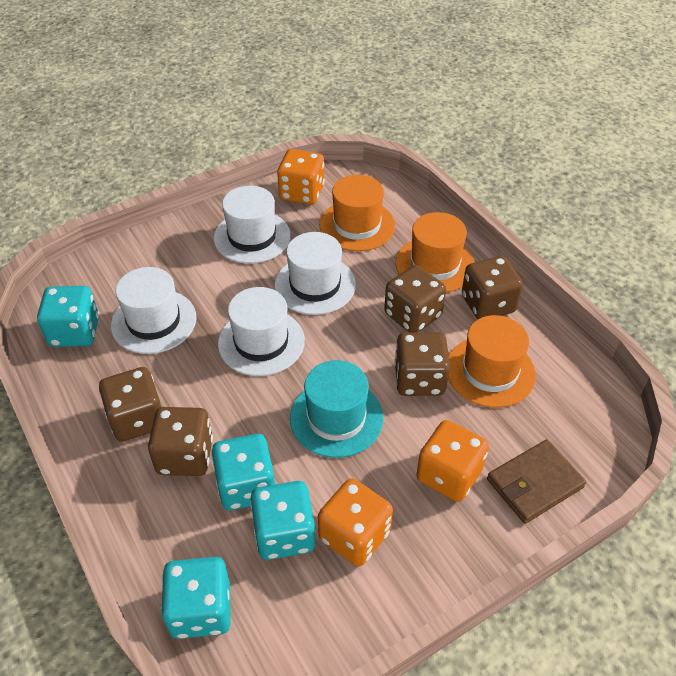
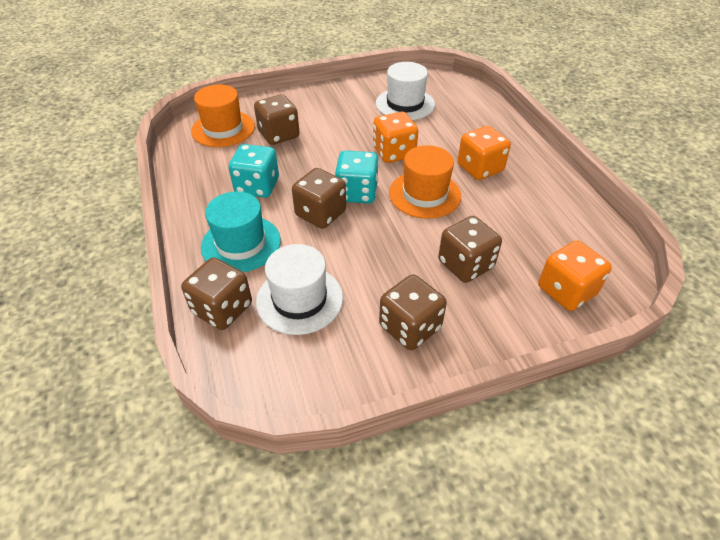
brown wallet: [487,439,586,524] = 1 -> none = 0
orange hat: [319,175,395,251] [395,212,475,293] [448,315,536,408] = 3 -> [191,85,255,147] [389,145,461,219] = 2
turquoise dice: [37,286,99,347] [161,557,231,639] [211,434,275,510] [250,481,316,560] = 4 -> [229,144,279,198] [335,150,379,203] = 2
white hat: [111,267,196,354] [214,186,291,264] [218,287,305,376] [275,232,356,315] = 4 -> [256,244,343,335] [376,62,435,120] = 2

